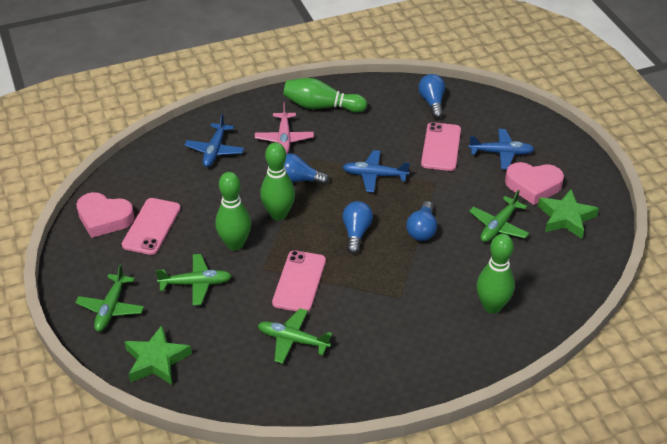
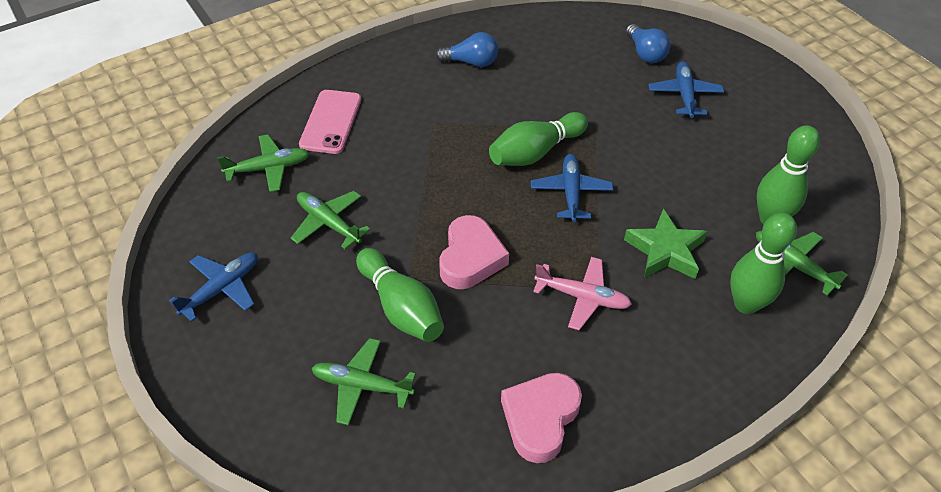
blue light bulb: [284,154,329,185] [342,201,373,254] [406,201,437,241] [418,74,445,118] = 4 -> [435,32,498,67] [626,24,670,63] = 2
green star: [124,325,192,385] [538,189,599,239] = 2 -> [624,209,708,279] = 1
pink phone: [122,198,181,255] [272,250,326,312] [421,122,461,171] = 3 -> [299,90,361,154] = 1

